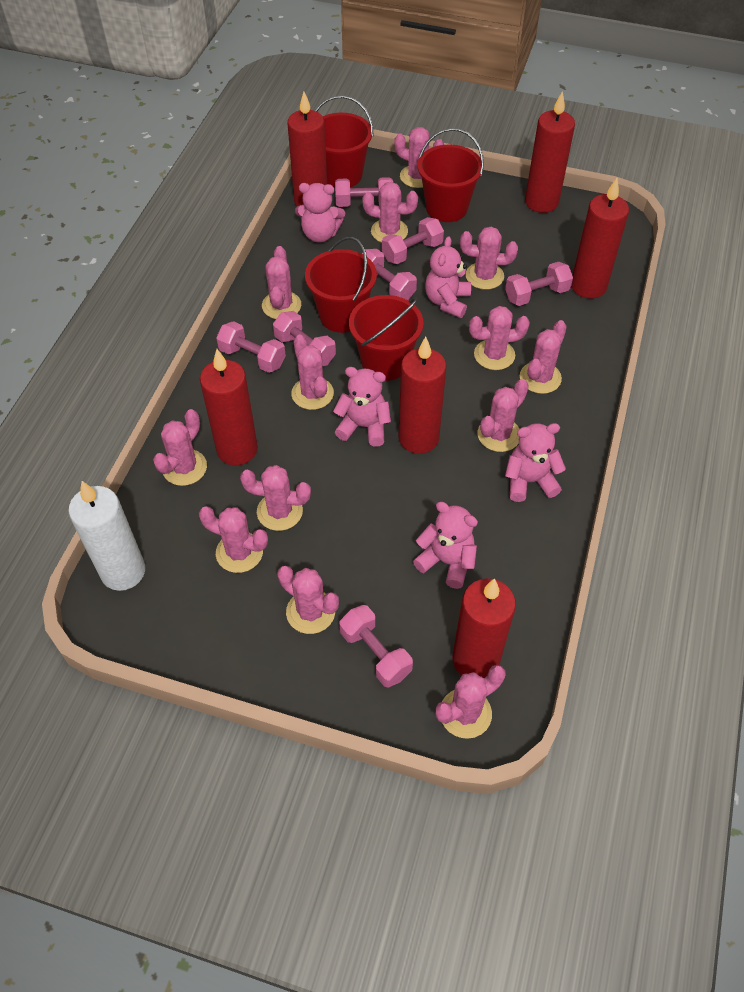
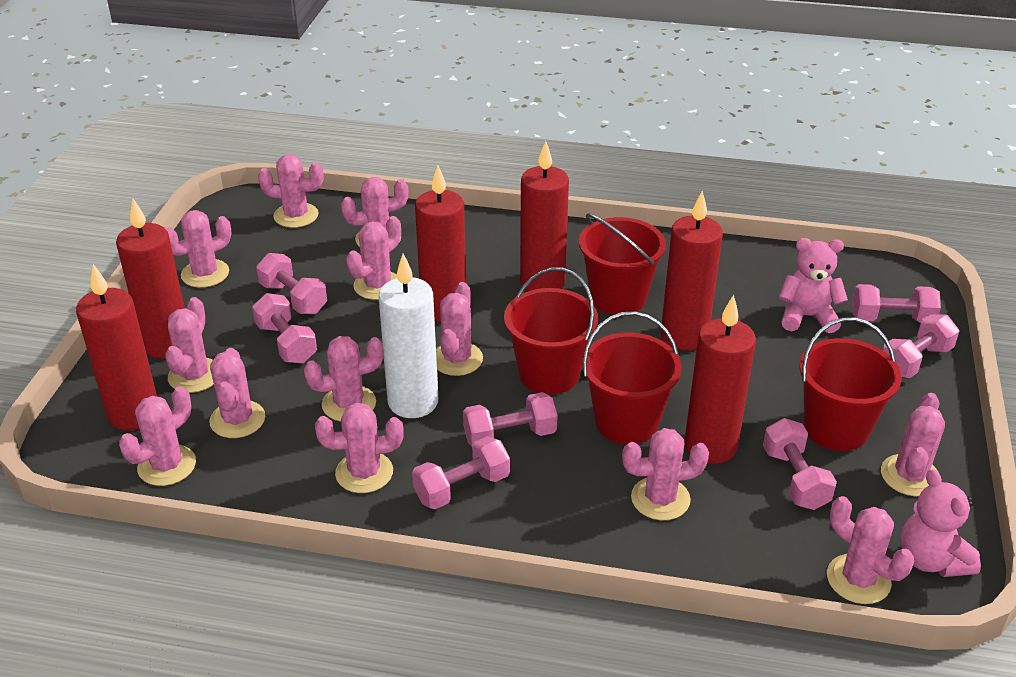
pink teddy bear: [295,183,345,243] [333,367,391,447] [413,502,478,589] [425,236,471,318] [505,423,566,502] = 5 -> [779,238,848,333] [900,469,981,577] = 2

